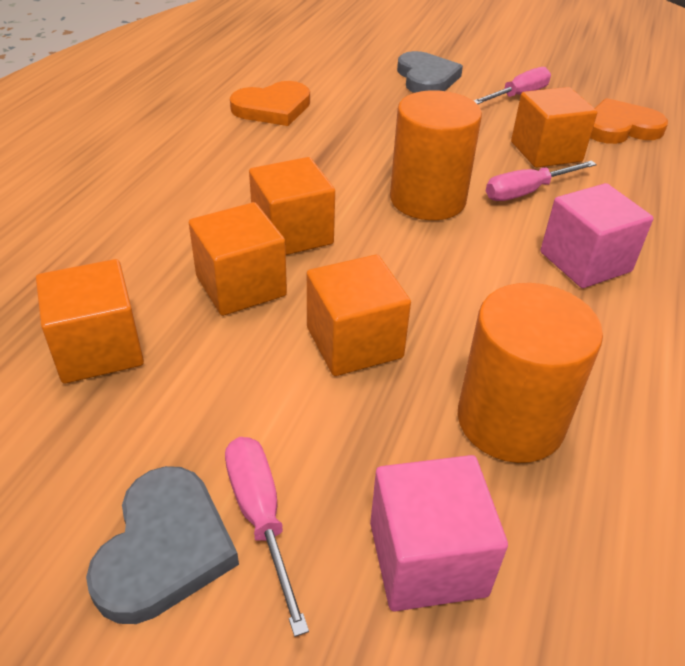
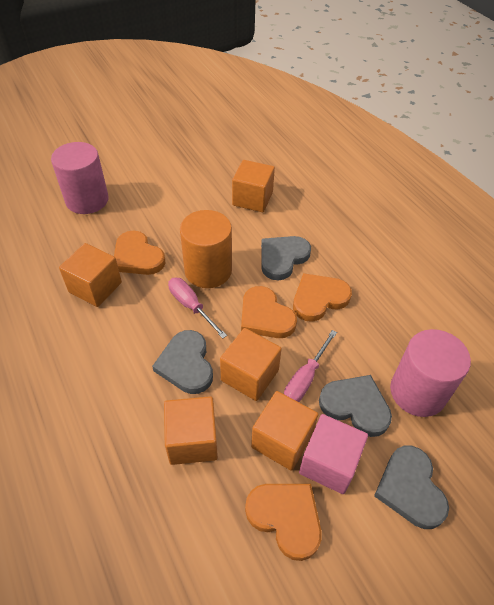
grey heart: [86,466,239,624] [397,51,463,93] = 2 -> [152,330,213,394] [261,236,311,280] [319,375,392,437] [374,446,449,529] = 4
orange cylinder: [390,90,482,220] [458,283,603,463] = 2 -> [180,210,232,288] = 1
orange heart: [230,81,310,126] [590,98,668,144] = 2 -> [114,231,166,275] [241,286,297,338] [245,484,322,561] [293,273,352,322] = 4
pink cube: [370,455,508,611] [540,183,653,288] = 2 -> [299,414,368,494] = 1
pink cylinder: none = 0 -> [51,142,109,214] [390,329,471,417] = 2
pink screwdriver: [225,437,309,637] [474,67,551,105] [486,161,597,201] = 3 -> [168,278,227,339] [284,330,337,402] = 2

